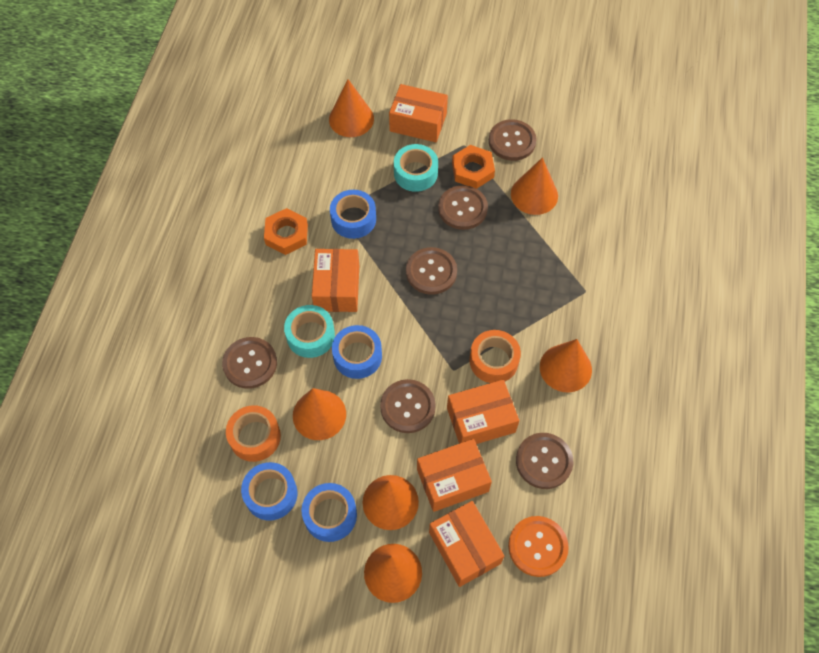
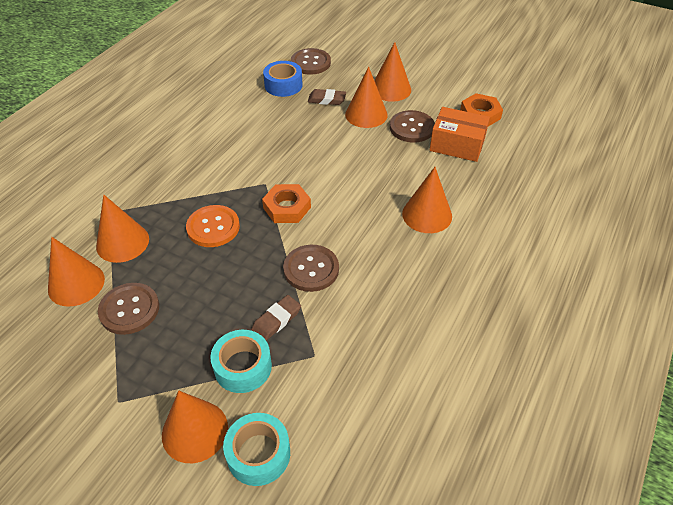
blue tape: [241,462,298,520] [302,483,357,542] [330,190,376,239] [332,325,382,379] = 4 -> [263,61,303,97] = 1
brown button: [222,337,277,389] [380,379,436,433] [406,247,457,295] [438,185,488,230] [489,119,537,161] [516,433,573,489] = 6 -> [98,283,159,335] [283,245,339,292] [291,48,331,74] [390,110,435,142] = 4
brown eraser: none = 0 -> [251,295,301,341] [308,89,346,105] = 2
orange box: [312,249,359,312] [389,84,448,142] [417,439,492,512] [429,501,504,587] [447,380,519,444] = 5 -> [430,107,490,162] = 1
orange tape: [226,405,281,462] [470,330,521,383] = 2 -> none = 0

